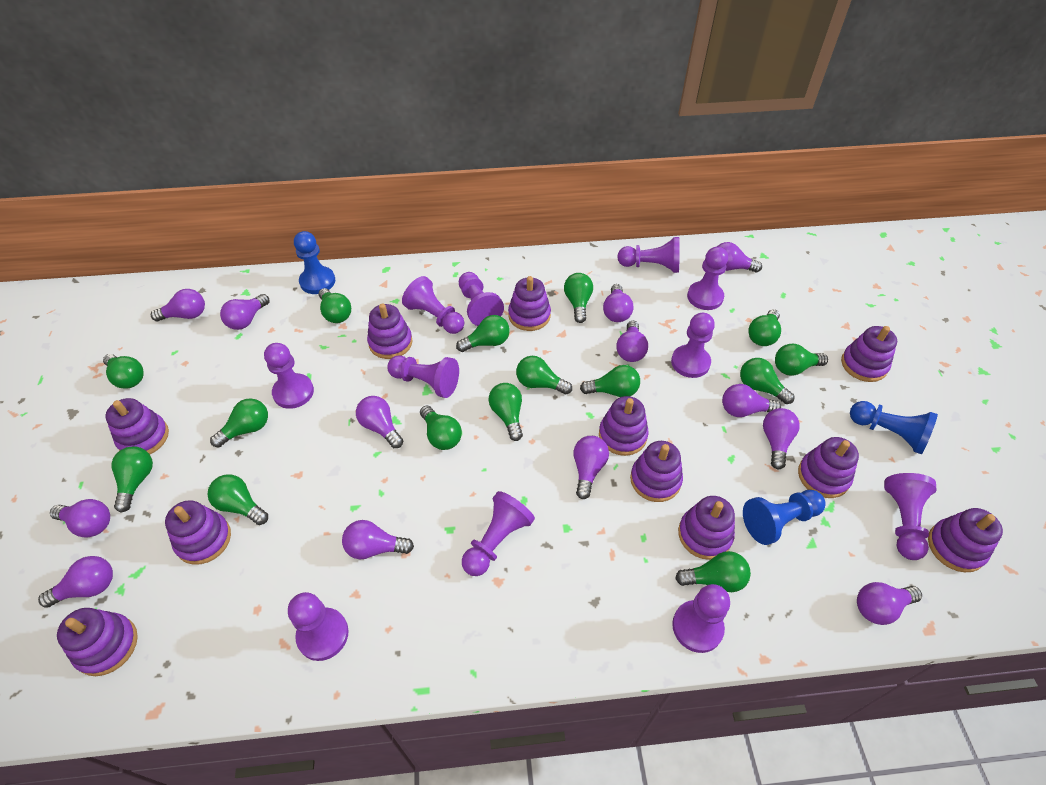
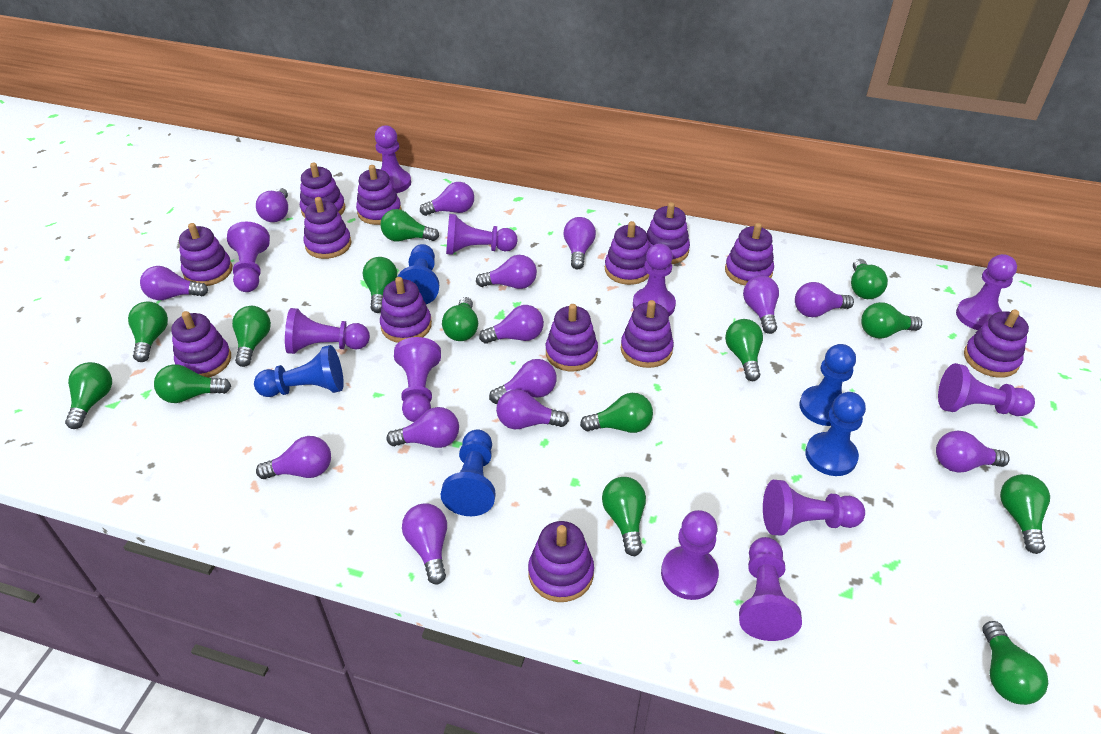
blue pawn: [294,231,335,294] [743,490,826,545] [850,401,938,454] = 3 -> [254,345,344,397] [398,244,439,304] [441,430,495,516] [799,344,856,426] [805,392,866,476] = 5
green light bulb: [103,354,144,389] [112,446,153,513] [207,474,268,525] [210,398,268,448] [319,288,351,323] [420,406,462,450] [456,315,510,352] [488,383,523,441] [516,356,572,395] [564,273,593,323] [580,365,640,397] [675,551,751,592] [740,358,794,404] [749,309,781,346] [775,344,828,376] = 15 -> [65,362,112,429] [128,301,168,362] [154,364,231,403] [232,306,271,367] [363,257,397,313] [380,209,439,241] [442,297,478,341] [580,393,653,433] [602,477,646,556] [725,319,763,381] [851,259,888,299] [861,302,922,339] [982,621,1048,705] [1000,474,1050,554] = 14
purple light bulb: [38,556,113,608] [50,499,110,538] [151,289,205,321] [220,294,269,330] [342,520,414,559] [356,396,403,448] [573,436,609,499] [603,284,633,322] [617,321,648,362] [717,242,762,273] [722,384,781,417] [763,408,800,469] [857,582,922,625] = 13 -> [140,266,208,300] [256,188,288,222] [256,436,331,479] [387,407,459,448] [402,503,447,584] [420,182,474,216] [476,255,537,289] [479,305,544,344] [489,359,557,404] [496,389,569,429] [563,217,596,270] [743,276,779,334] [795,282,854,317] [936,430,1010,473] = 14
purple stacking toy: [57,608,138,676] [105,398,169,454] [165,500,231,565] [367,303,412,359] [508,276,551,331] [599,396,649,456] [630,441,683,502] [678,496,735,560] [798,437,859,498] [841,326,897,382] [928,508,1003,572] = 11 -> [171,311,231,377] [179,223,232,286] [300,163,345,218] [304,197,351,259] [356,165,401,225] [380,277,432,343] [528,521,594,602] [546,304,598,371] [605,221,649,285] [621,300,674,368] [647,202,690,264] [725,223,774,285] [964,309,1029,378] = 13

